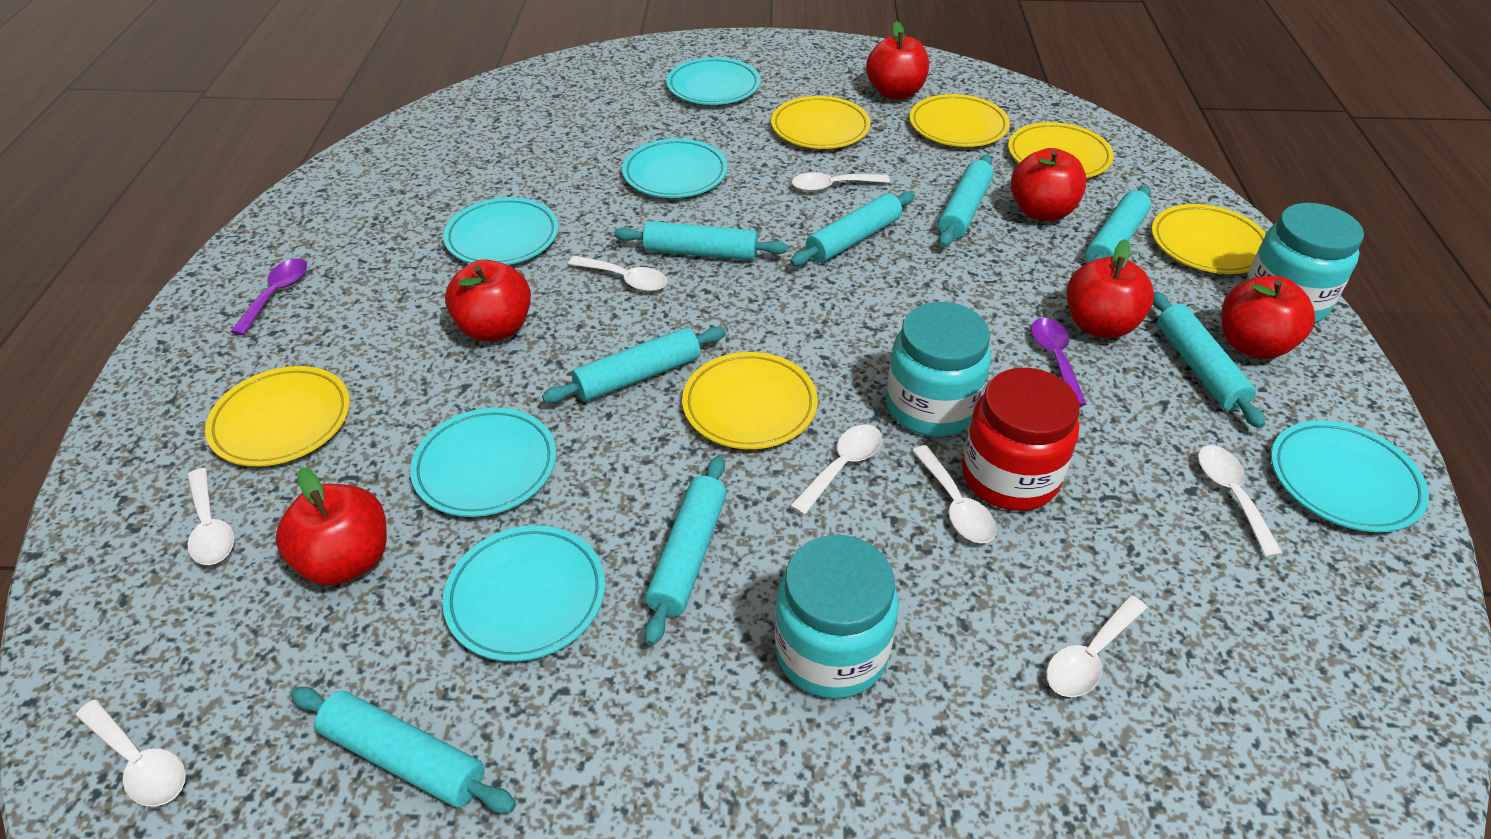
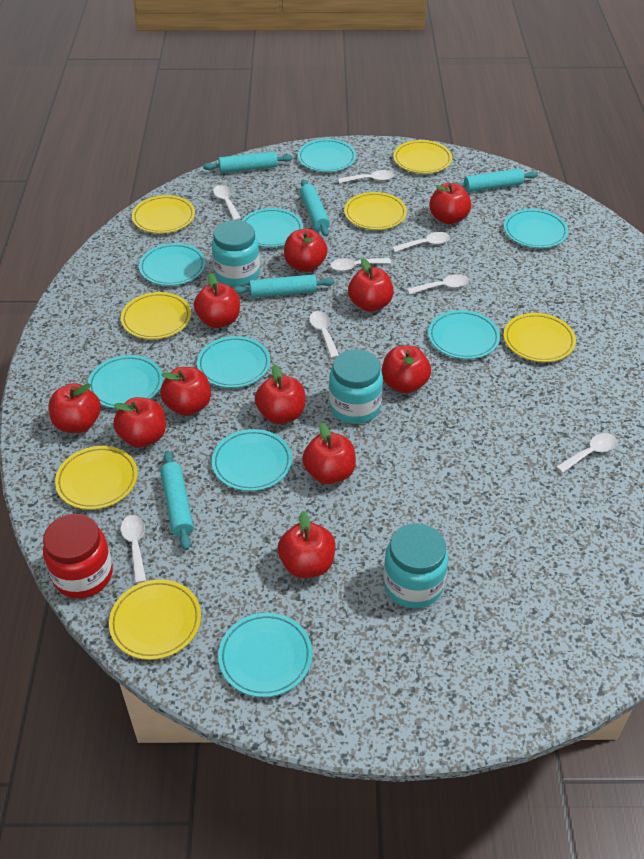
purple spoon: [230,258,307,335] [1031,318,1086,406] = 2 -> none = 0
red apple: [276,467,387,586] [445,259,531,341] [866,21,929,99] [1011,148,1087,221] [1067,239,1154,338] [1221,276,1315,359] = 6 -> [49,383,101,433] [113,397,166,448] [160,367,211,416] [194,273,240,328] [255,364,305,424] [278,511,335,578] [284,229,328,272] [302,422,356,484] [348,258,394,312] [382,345,431,393] [429,183,471,224] = 11
turquoise plate: [410,408,556,517] [442,525,605,662] [443,197,559,265] [622,138,728,198] [666,57,760,105] [1271,420,1429,532] = 6 -> [88,355,163,409] [139,243,206,286] [197,336,270,388] [212,429,292,491] [218,613,312,697] [242,208,303,247] [298,139,356,172] [428,310,500,359] [504,209,568,248] = 9
turquoise rolling pin: [290,687,516,813] [542,327,726,403] [614,221,788,261] [644,456,726,646] [790,191,915,266] [938,155,994,247] [1085,186,1151,263] [1153,292,1265,428] = 8 -> [160,451,194,550] [203,151,293,173] [233,274,334,298] [300,180,330,237] [454,169,538,192] = 5
yellow plate: [205,366,350,466] [682,352,818,449] [771,96,871,149] [910,94,1010,147] [1008,122,1114,178] [1152,204,1266,274] = 6 -> [55,446,138,510] [109,579,201,660] [121,292,191,339] [132,195,195,233] [344,192,407,230] [393,140,452,174] [504,313,576,362] = 7

